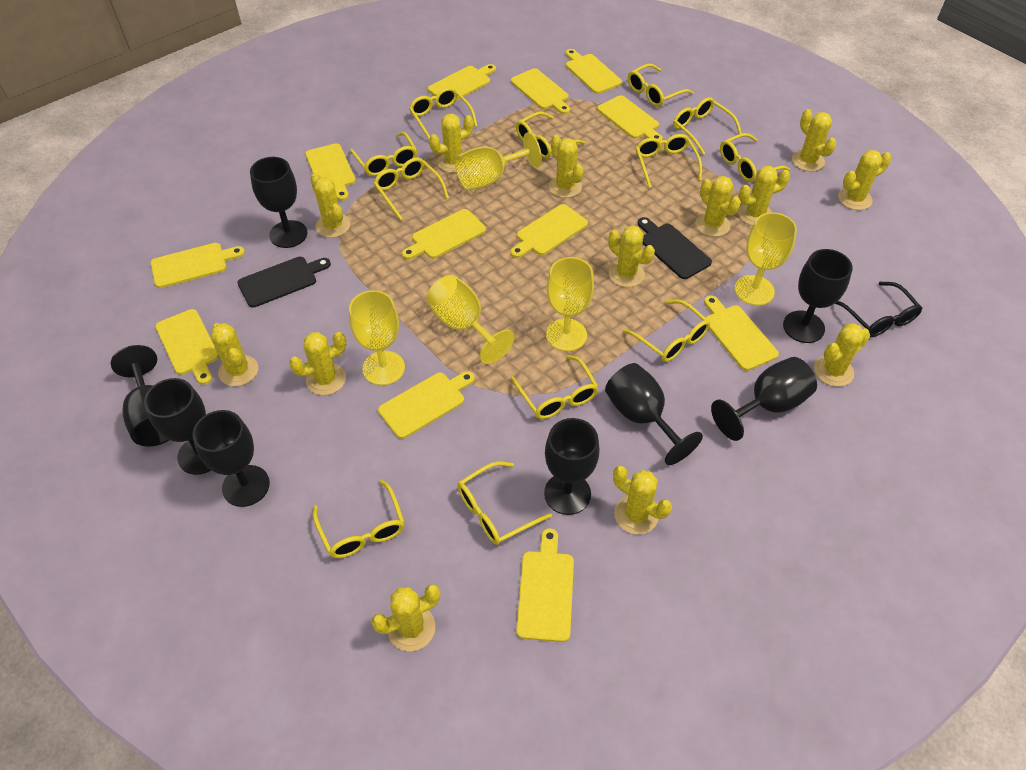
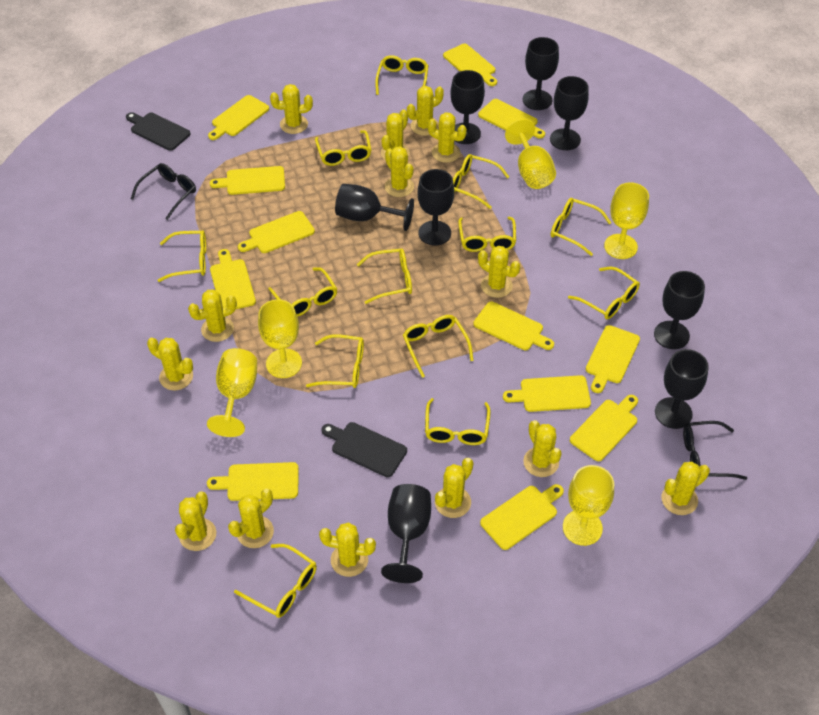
black glasses: [835,282,923,337] = 1 -> [131,163,196,220] [683,421,747,480] = 2
yellow cactus: [211,323,258,386] [289,332,347,395] [310,173,350,238] [371,584,440,651] [429,114,474,173] [549,135,584,198] [608,225,655,287] [613,466,672,534] [696,176,741,237] [738,166,790,226] [792,109,837,171] [814,323,870,387] [838,150,891,210] = 13 -> [147,338,193,390] [175,491,216,551] [188,289,237,342] [228,489,274,548] [270,84,313,134] [319,523,376,577] [381,110,410,160] [385,146,414,197] [407,86,444,136] [428,112,467,163] [435,458,473,518] [478,246,520,298] [523,420,562,477] [662,462,710,515] = 14
yellow glasses: [313,480,405,558] [350,132,417,176] [374,158,449,220] [409,87,478,139] [458,461,552,545] [511,355,599,419] [516,112,585,159] [623,300,710,362] [628,64,694,107] [635,134,702,188] [673,97,742,155] [720,133,790,182] = 12 -> [158,230,206,282] [234,544,317,618] [268,267,337,317] [306,334,364,388] [315,130,371,166] [357,248,412,304] [375,55,429,95] [403,315,474,378] [425,398,491,445] [453,154,509,209] [458,217,516,252] [551,198,611,256] [568,267,640,319] = 13

